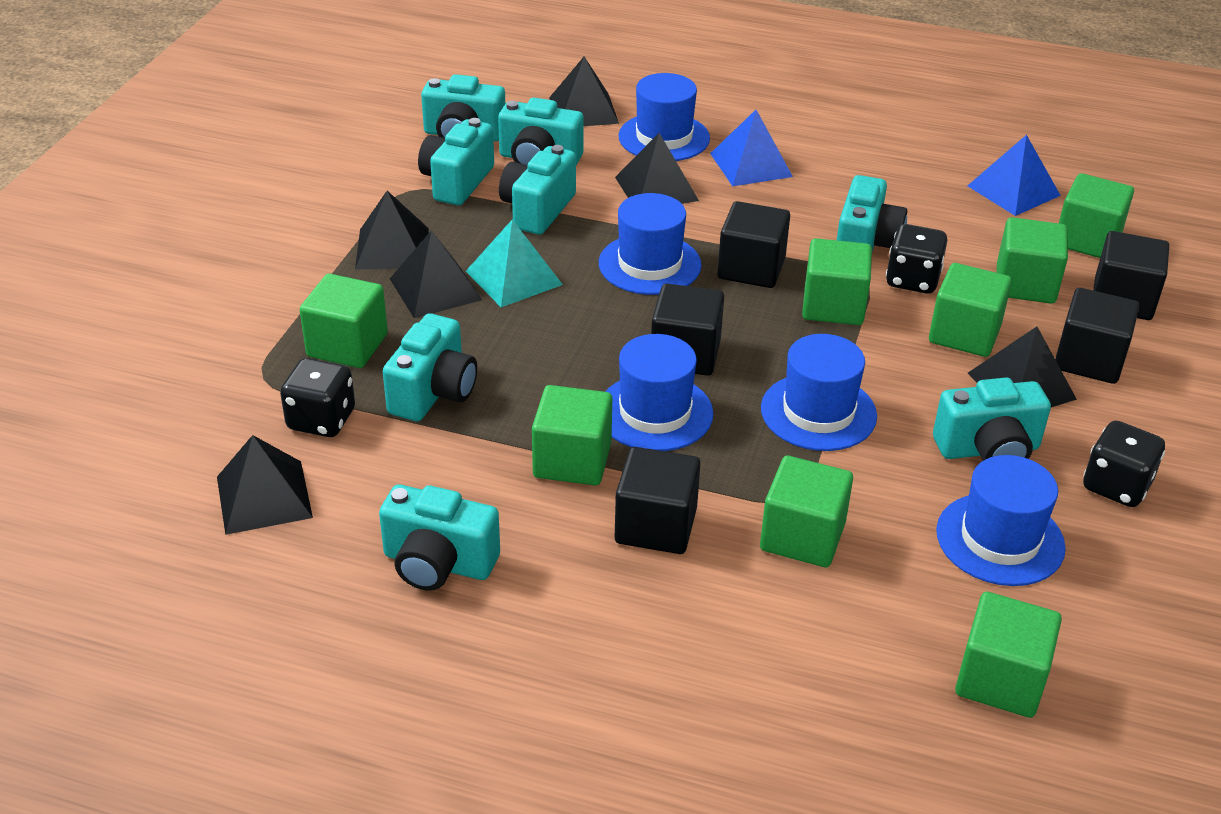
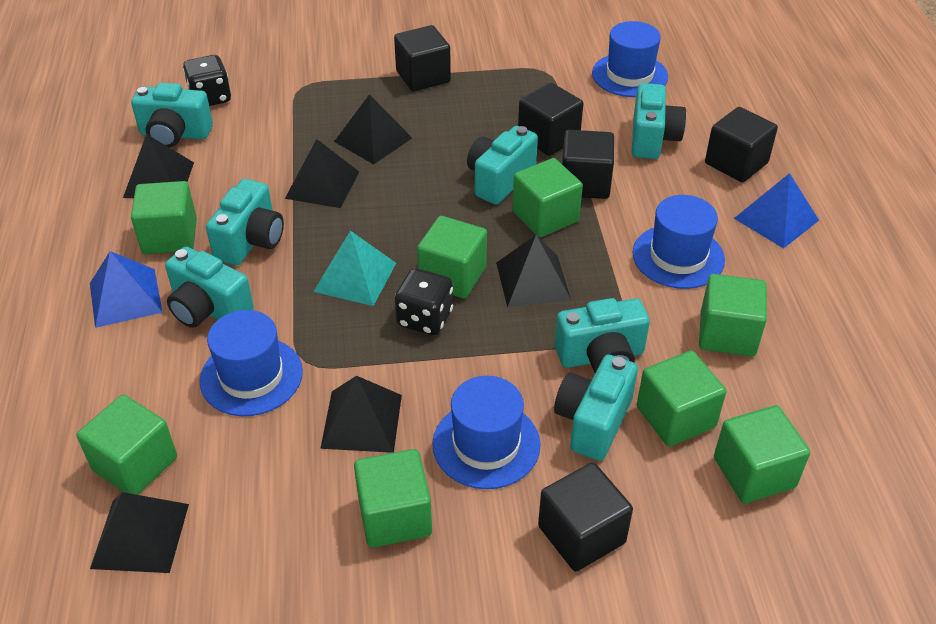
black dice: [280,358,355,437] [886,224,947,294] [1083,420,1165,507] = 3 -> [183,55,231,106] [395,268,453,335] = 2
blue hat: [599,193,701,295] [605,334,714,451] [619,73,710,161] [761,334,877,451] [936,455,1066,586] = 5 -> [200,310,303,416] [432,376,540,489] [592,21,668,97] [632,195,725,289] = 4
turquoise camera: [379,485,500,591] [383,313,477,421] [418,118,494,205] [421,74,505,141] [498,98,584,165] [499,145,576,235] [837,175,907,252] [933,378,1051,461] = 8 -> [131,83,213,148] [165,247,254,328] [206,179,284,265] [467,126,538,205] [554,354,638,461] [555,298,650,373] [632,83,686,159] = 7

